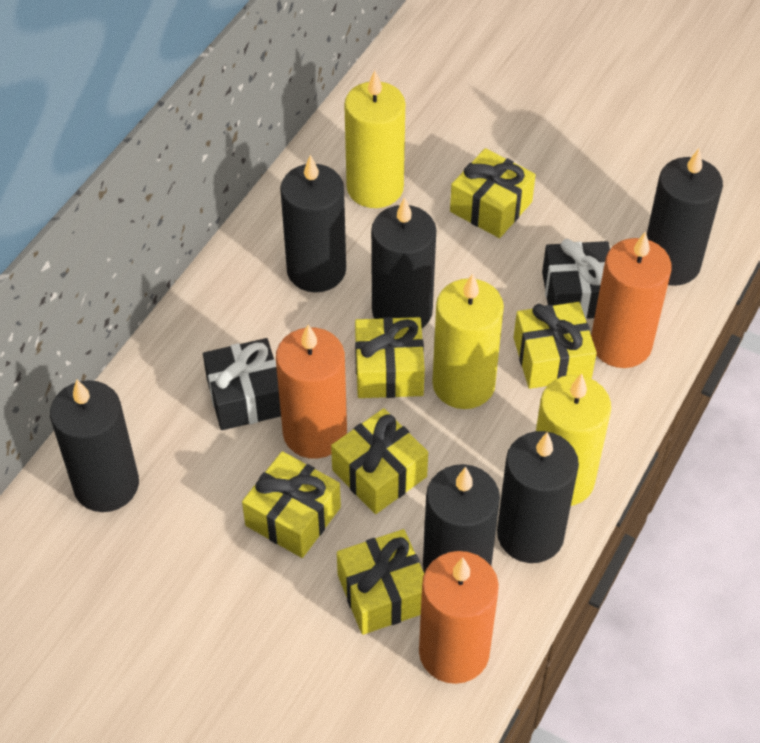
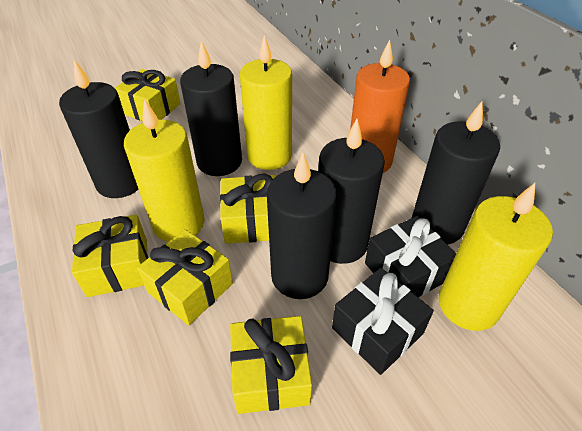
black candle: [50,379,139,512] [280,155,346,292] [371,197,436,328] [423,464,500,573] [497,431,579,563] [647,148,723,286] = 6 -> [59,60,138,198] [180,41,242,176] [267,152,337,299] [318,119,385,264] [412,101,500,245] = 5
orange candle: [276,324,347,459] [419,551,499,684] [591,231,672,368] = 3 -> [350,40,410,173] = 1
yellow gift: [242,451,341,558] [331,408,428,514] [337,529,424,635] [355,317,425,398] [450,148,535,238] [514,302,597,389] = 6 -> [72,215,148,297] [115,69,181,121] [137,229,233,325] [220,174,276,244] [230,316,312,414] = 5

